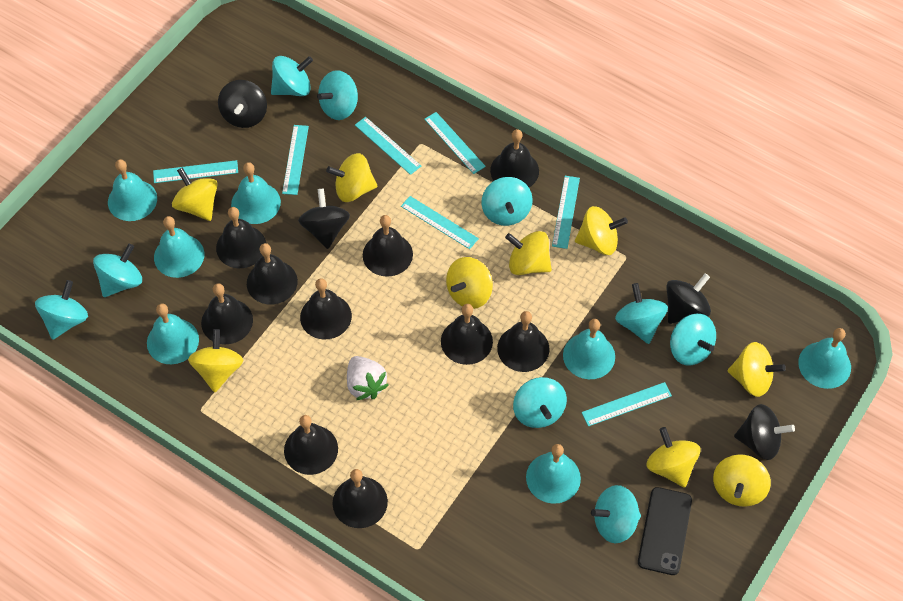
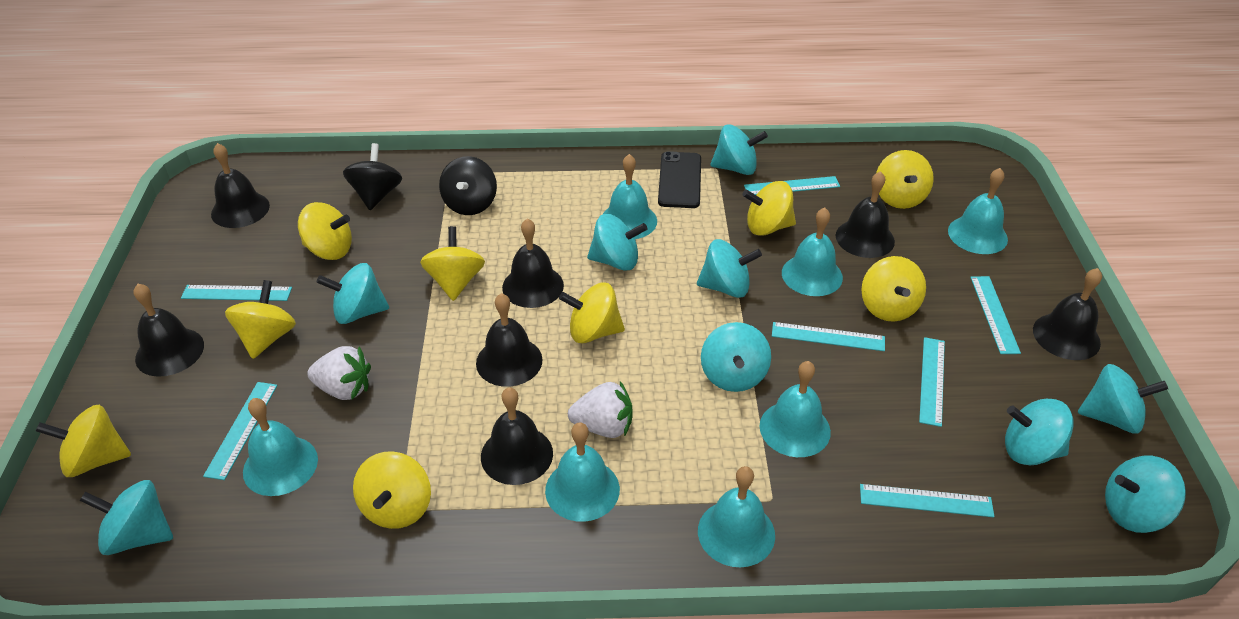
black bell: [201,283,253,344] [216,207,266,268] [247,243,298,304] [284,415,338,475] [300,278,352,339] [333,469,388,528] [363,215,413,277] [441,304,493,365] [490,129,539,187] [497,311,549,372] = 10 -> [134,284,204,377] [211,143,270,228] [476,293,542,387] [481,387,553,485] [502,218,564,308] [836,171,895,258] [1033,268,1102,360] = 7
black spinning top: [218,80,267,128] [298,189,350,249] [666,273,711,324] [734,404,795,460] = 4 -> [343,143,402,210] [439,156,497,215] = 2
white strawberry: [347,356,388,400] = 1 -> [307,346,371,400] [568,381,633,438] = 2

